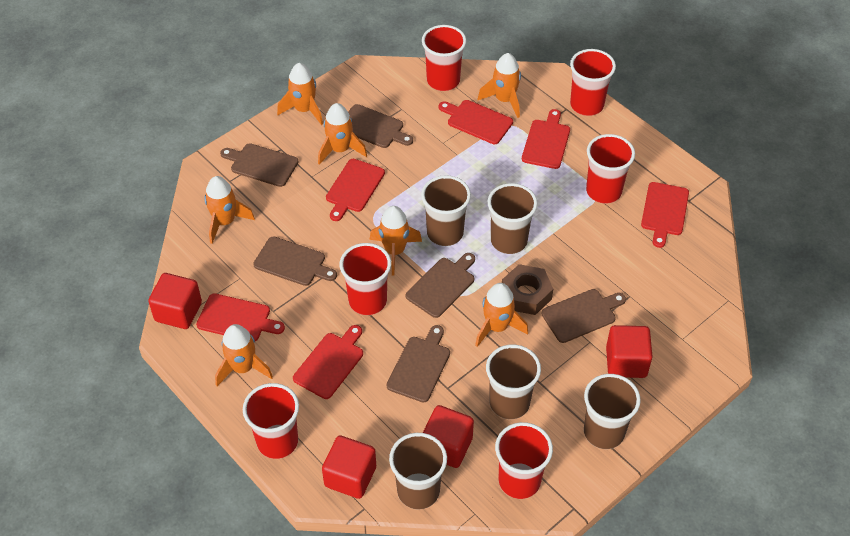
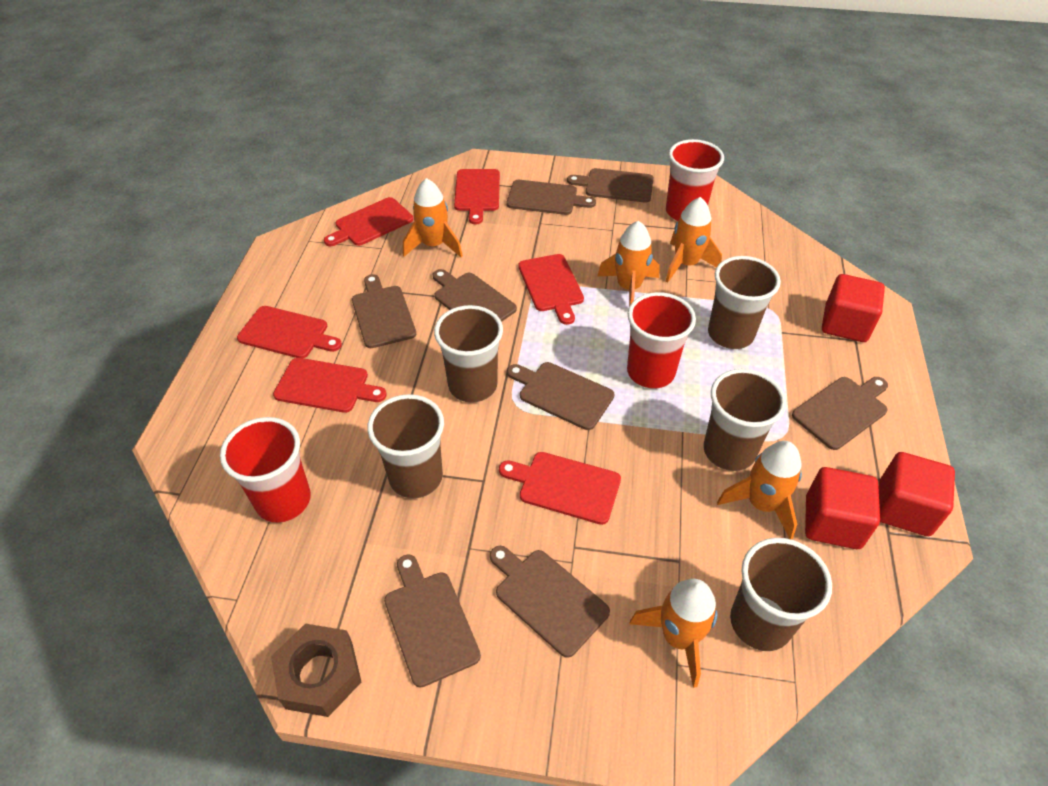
brown cutting board: [220,143,299,187] [253,236,337,286] [348,104,413,148] [387,325,450,403] [406,253,475,318] [541,289,626,343] = 6 -> [352,274,416,348] [384,554,481,688] [433,269,517,322] [490,546,610,658] [507,180,596,215] [507,362,615,430] [567,168,654,202] [792,377,888,450] = 8
orange rocket: [204,176,255,244] [215,324,273,386] [277,63,323,125] [318,103,367,165] [370,206,422,276] [475,283,528,347] [478,53,521,118] = 7 -> [403,178,463,257] [598,221,660,307] [629,579,718,688] [666,197,722,282] [717,441,802,539] = 5
red cube: [148,273,202,329] [322,435,376,499] [423,405,474,468] [606,325,653,378] = 4 -> [805,467,880,549] [822,274,885,342] [879,452,955,536] = 3
red cup: [243,383,299,459] [340,243,391,315] [422,25,466,91] [495,422,553,499] [570,49,616,116] [586,134,635,204] = 6 -> [220,417,311,523] [627,292,696,388] [666,139,724,221] = 3

